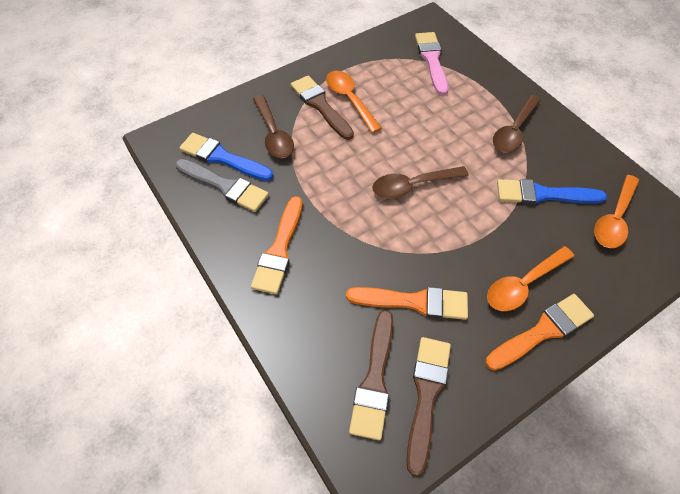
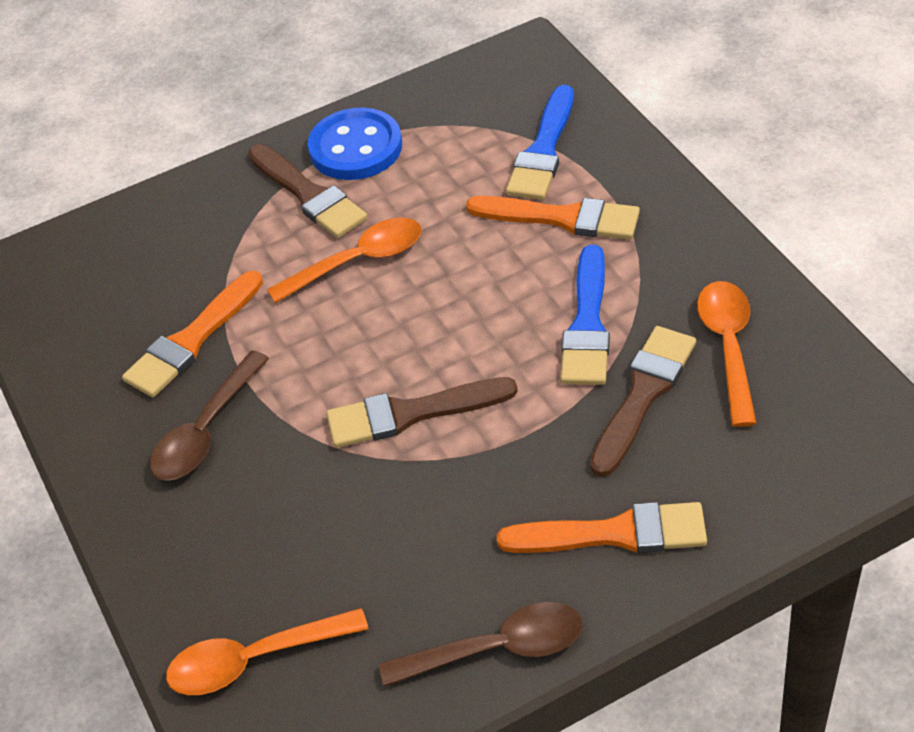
blue button: none = 0 -> [307,107,402,180] = 1
brown spoon: [253,95,294,158] [372,166,469,198] [493,95,541,153] = 3 -> [150,350,269,481] [379,602,582,687] = 2
grey brush: [175,159,269,212] = 1 -> none = 0
pink brush: [415,32,448,95] = 1 -> none = 0

